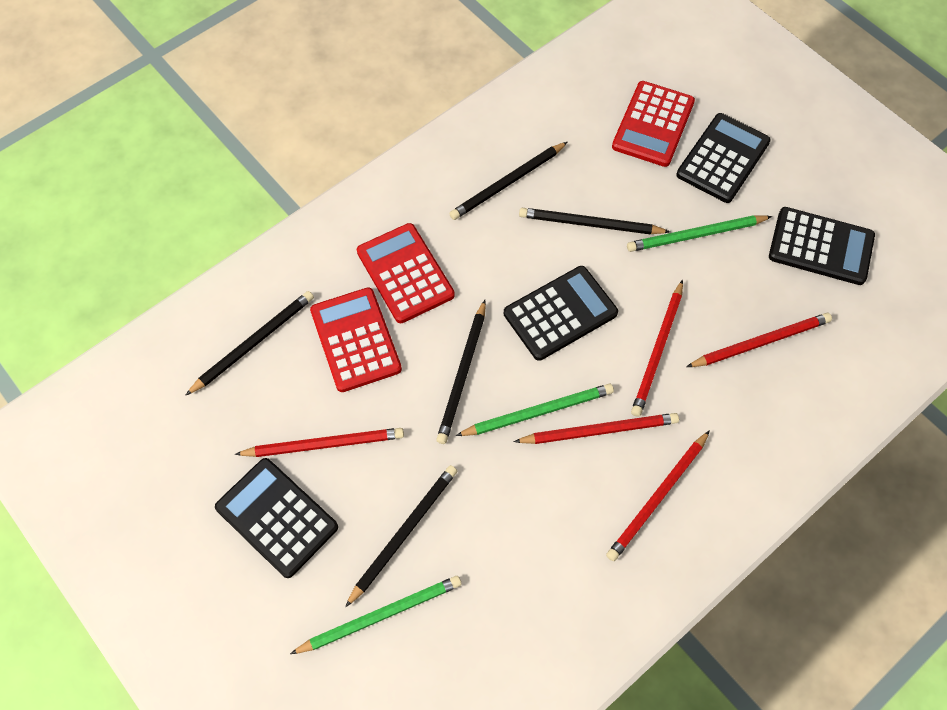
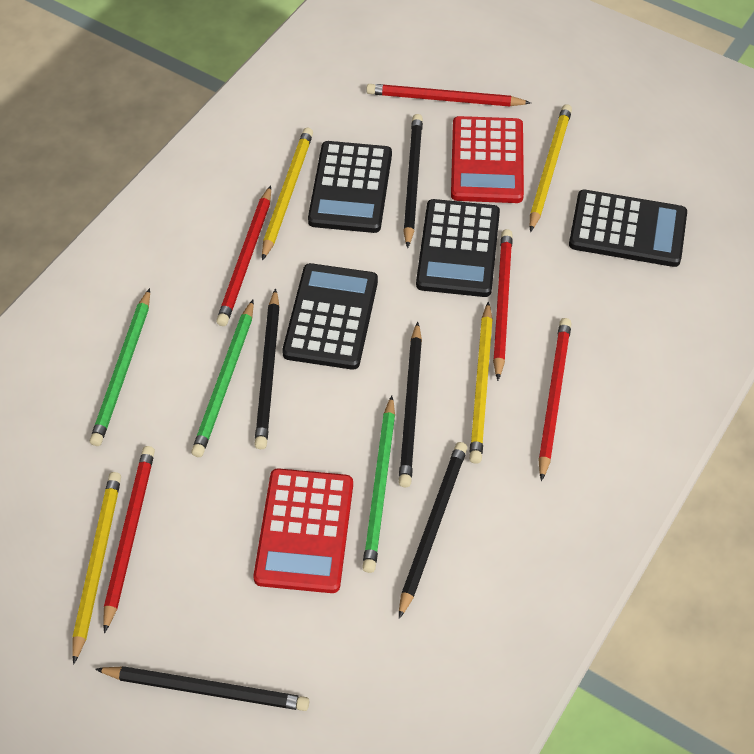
red calculator: [310,287,402,392] [357,223,455,323] [612,81,695,167] = 3 -> [253,468,353,593] [451,116,524,203] = 2
yellow pencil: none = 0 -> [72,472,121,665] [262,128,313,261] [469,301,493,464] [530,104,572,232] = 4

